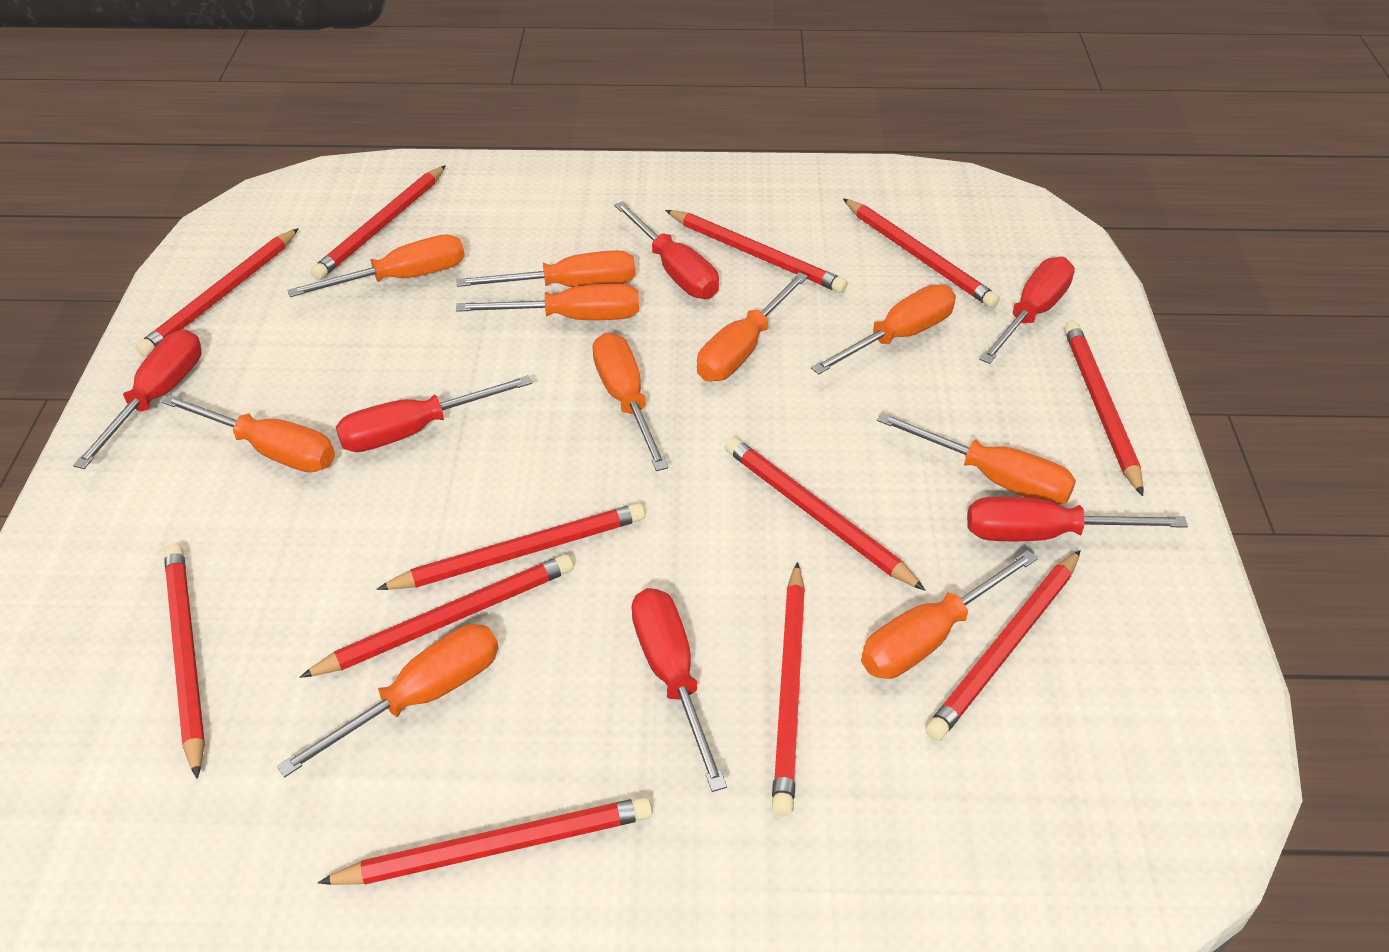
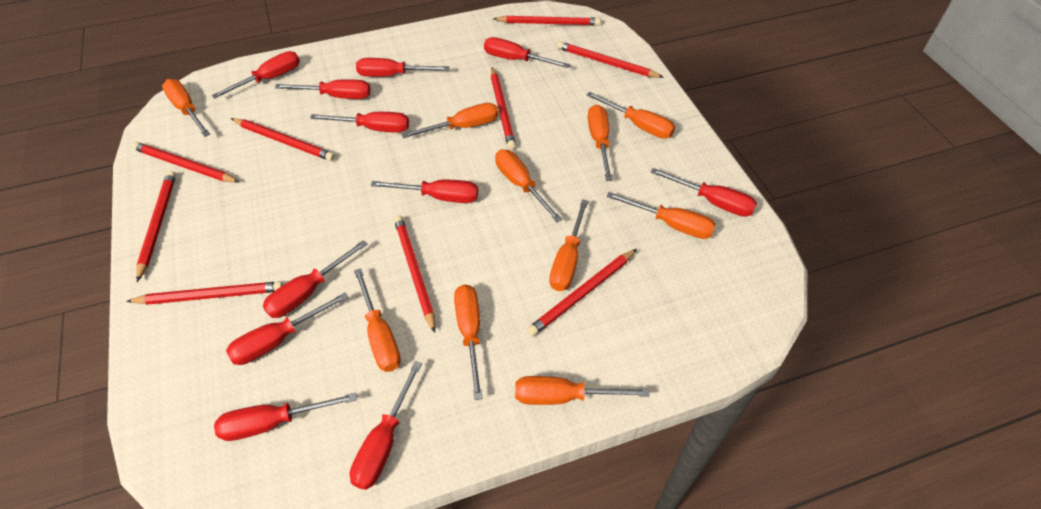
red pencil: [136,228,299,357] [164,544,205,779] [300,554,573,678] [311,165,446,280] [318,797,652,885] [377,503,645,590] [665,210,848,293] [725,437,925,591] [772,562,805,816] [843,198,1000,308] [926,550,1081,741] [1064,321,1143,496] = 12 -> [126,281,283,305] [132,142,240,183] [136,171,176,282] [231,118,335,161] [394,215,435,333] [491,67,516,150] [493,16,601,26] [527,249,636,337] [557,41,664,78] = 9
red screwdriver: [73,330,202,469] [336,375,532,452] [614,201,719,299] [631,588,727,792] [967,497,1188,541] [979,257,1075,364] = 6 -> [212,51,300,99] [214,393,357,441] [226,292,349,365] [263,240,368,318] [275,79,371,99] [310,112,409,133] [350,361,422,490] [356,58,449,77] [371,180,478,203] [484,37,570,68] [651,168,757,217] = 11

